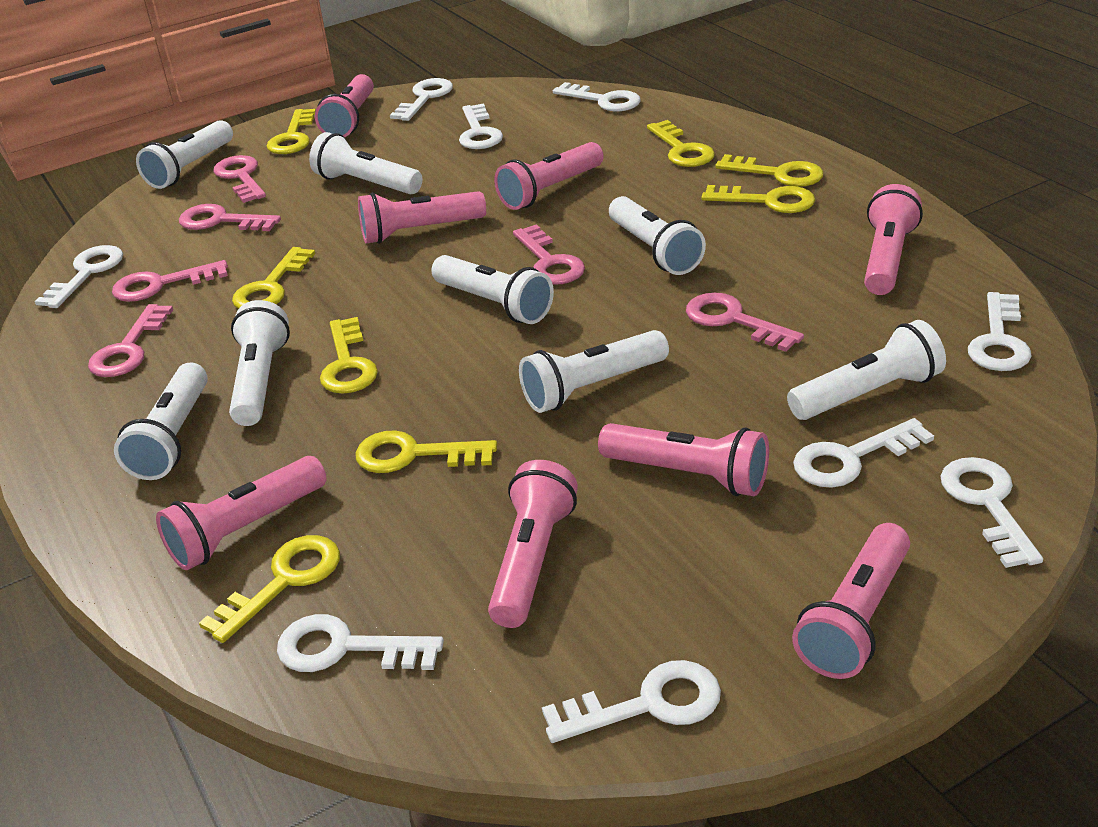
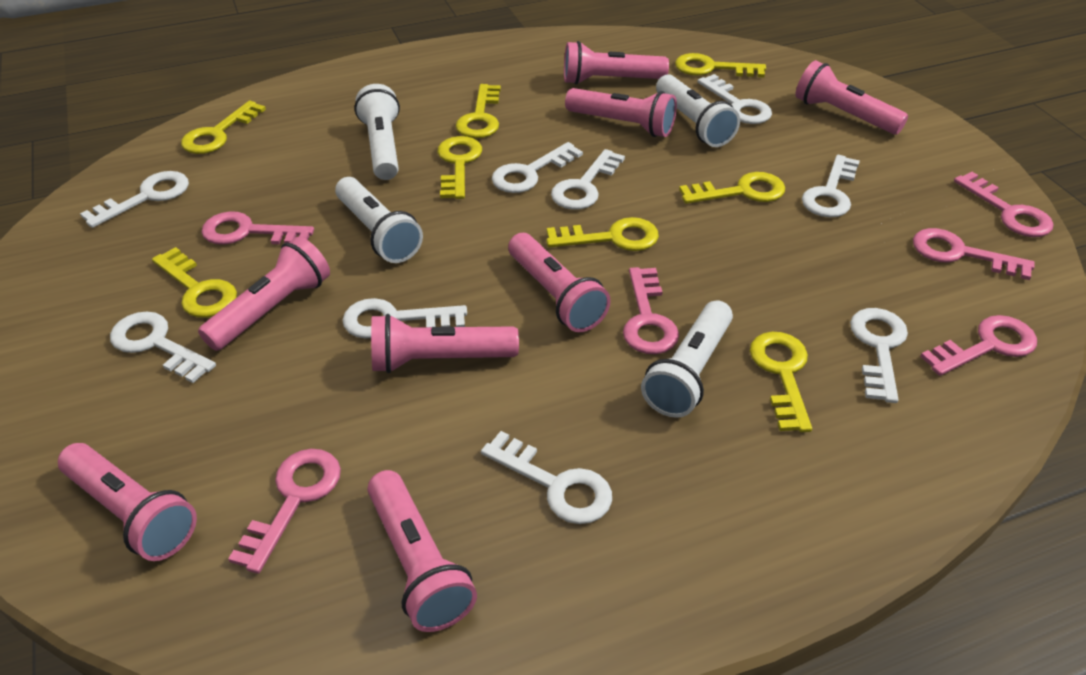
white flashlight: [114,362,208,480] [136,120,233,189] [229,300,290,426] [309,132,422,194] [431,255,554,324] [519,330,669,413] [609,196,706,275] [787,320,946,420] = 8 -> [335,177,423,263] [354,84,400,180] [641,300,733,418] [656,74,740,147] = 4

